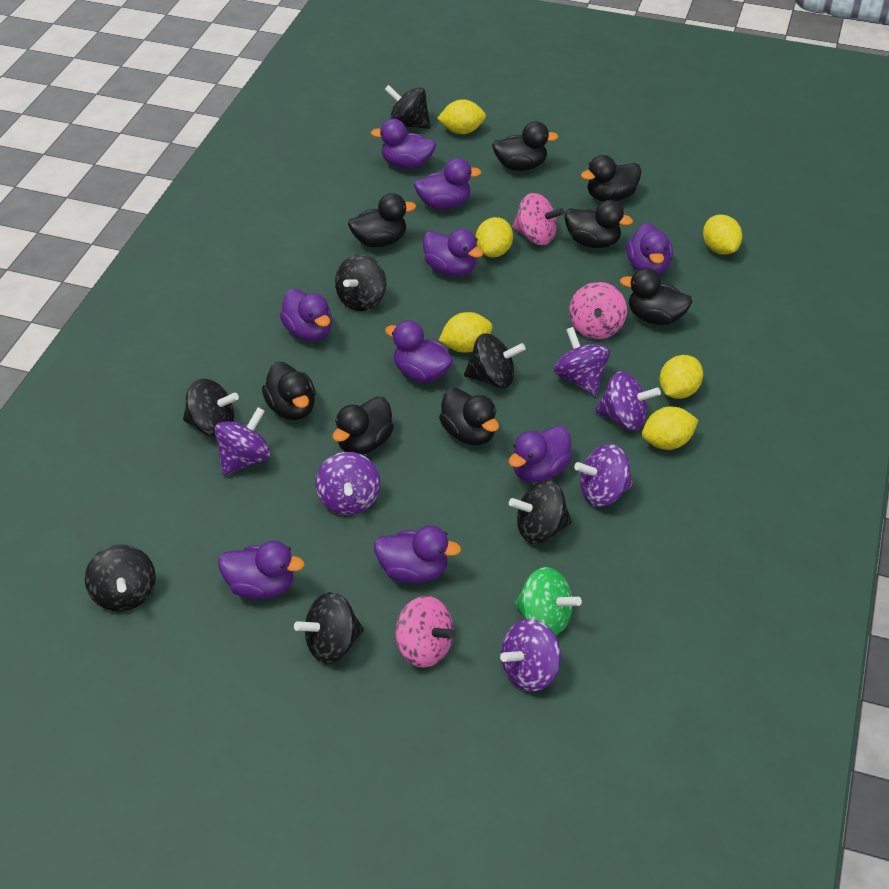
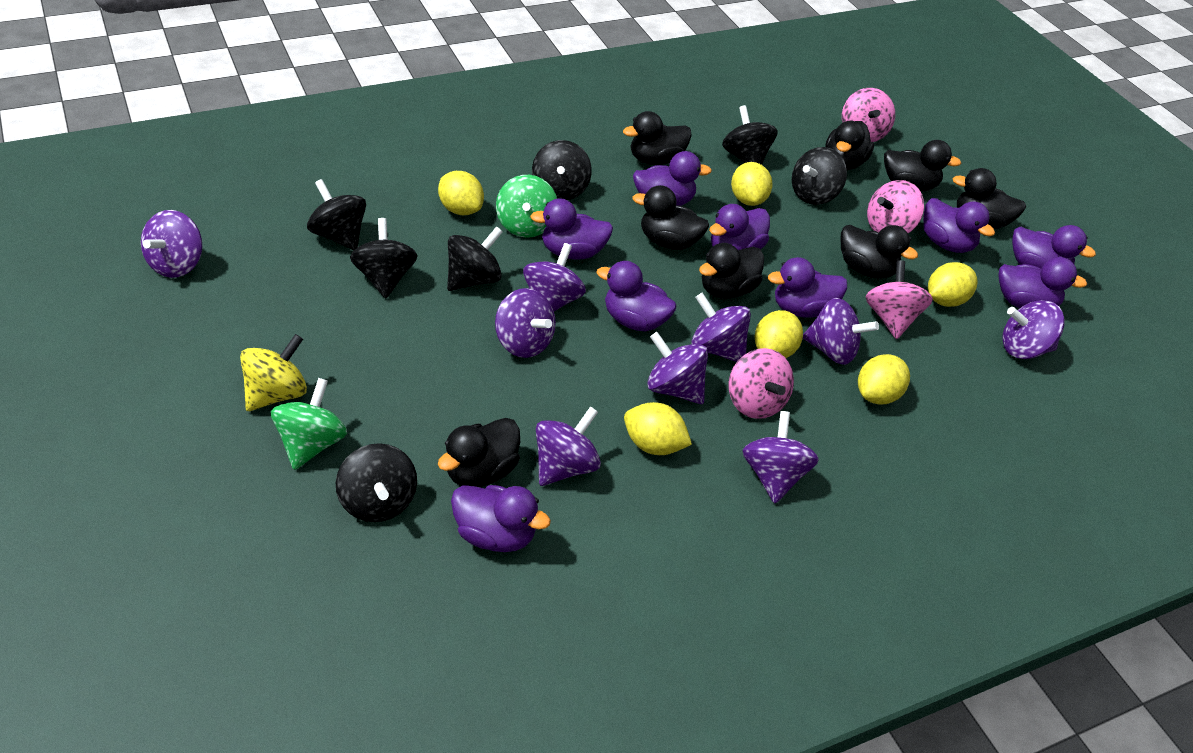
green spinning top: [515,567,582,636] = 1 -> [271,378,347,470] [496,175,557,238] = 2
pink spinning top: [396,596,456,668] [512,193,564,245] [569,282,627,339] = 3 -> [729,348,794,419] [842,88,895,142] [865,260,933,339] [867,180,924,233] = 4
purple spinning top: [214,407,271,475] [315,452,380,515] [500,619,561,692] [554,327,610,396] [574,444,633,507] [595,371,661,430] = 6 -> [141,210,202,278] [495,288,556,358] [523,243,586,312] [536,406,601,486] [647,332,708,404] [691,293,751,362] [743,411,819,503] [803,298,879,365] [1002,300,1065,359] = 9
yellow spinning top: none = 0 -> [240,334,307,411] = 1

